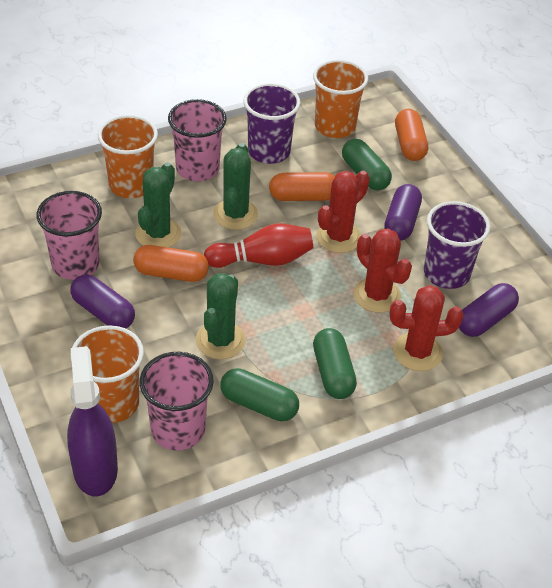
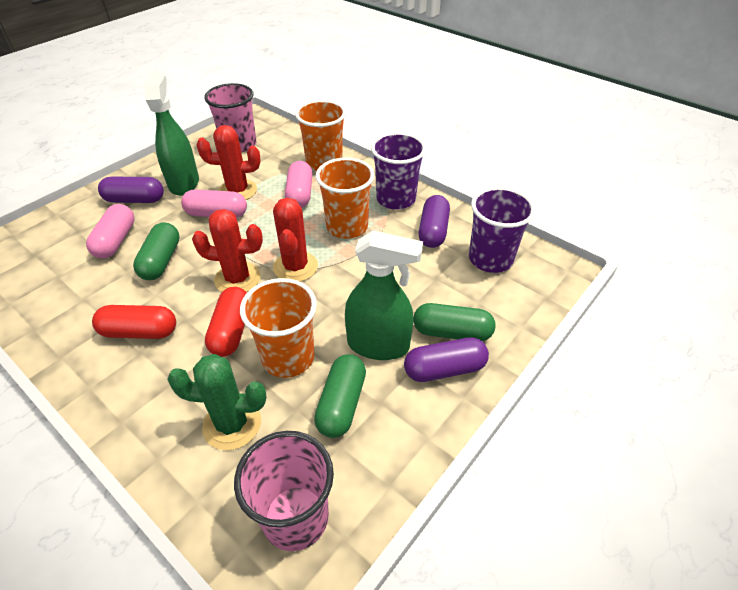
green cactus: [135,162,181,248] [196,273,246,359] [213,143,258,230] = 3 -> [167,354,267,450] = 1
green spray bottle: none = 0 -> [144,73,199,196] [345,230,423,360] = 2
orange capsule: [133,245,209,282] [269,172,335,201] [395,109,428,161] = 3 -> none = 0
pink capsule: none = 0 -> [86,204,135,258] [181,190,247,218] [285,161,313,208] = 3
pink cup: [37,191,102,280] [139,352,214,451] [168,99,227,181] = 3 -> [204,83,256,152] [234,431,334,551] = 2
purple spray bottle: [67,346,118,496] = 1 -> none = 0
red bowling pin: [204,224,313,268] = 1 -> none = 0
red capsule: none = 0 -> [92,305,176,339] [205,287,247,357] = 2

